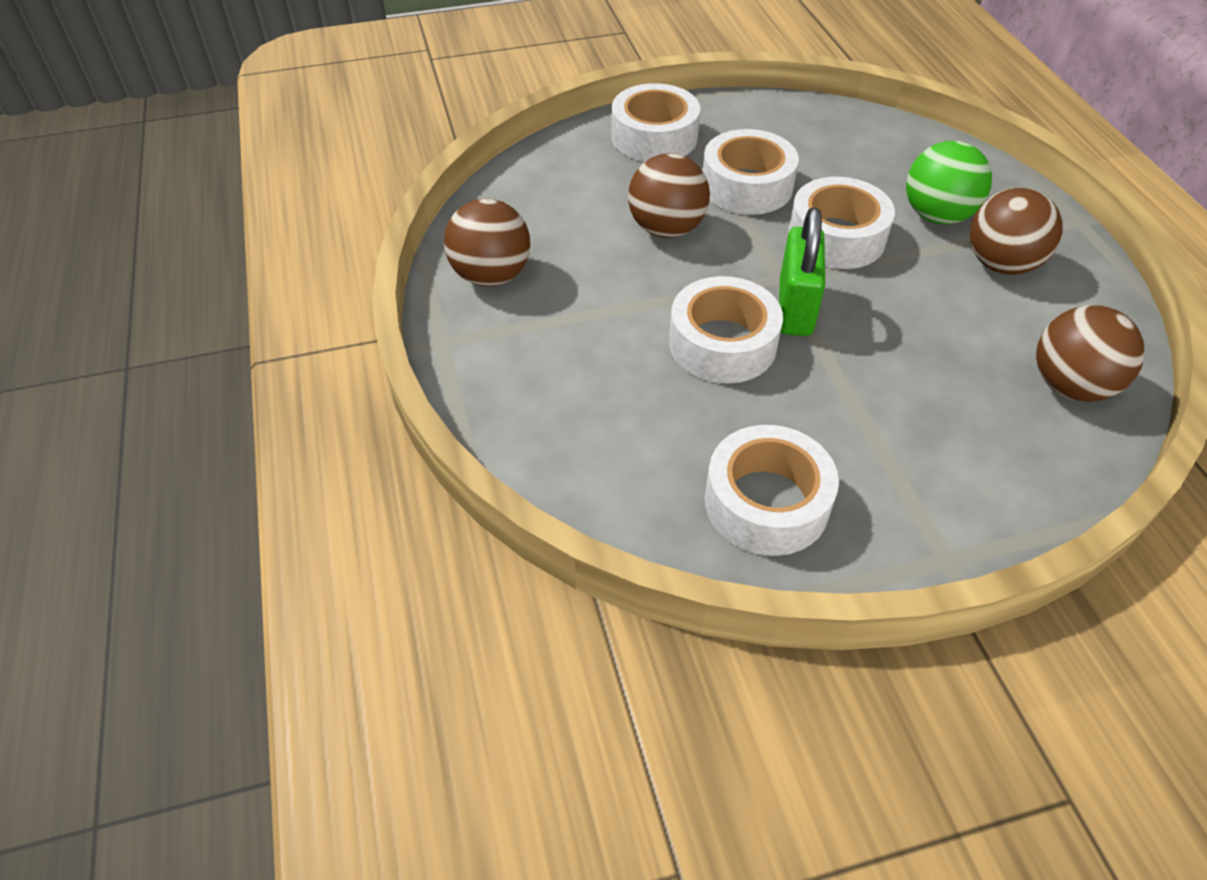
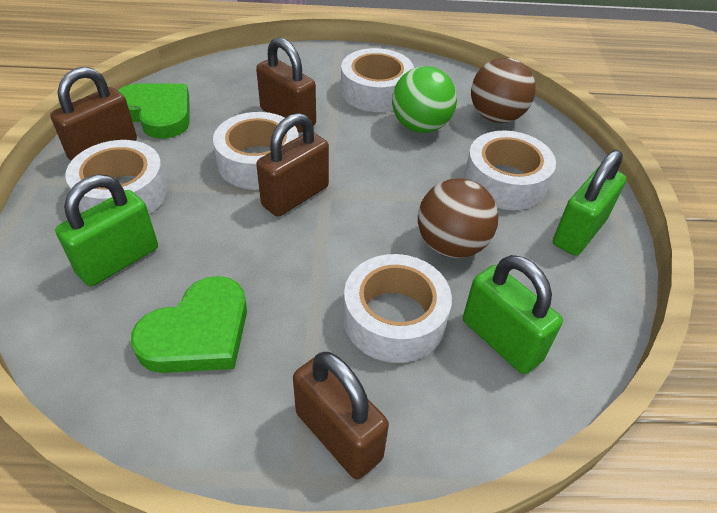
brown ball: [444,199,530,287] [628,153,710,238] [970,188,1062,275] [1036,305,1145,402] = 4 -> [418,178,498,258] [471,58,536,123] = 2
brown padlock: none = 0 -> [50,67,137,161] [256,37,316,133] [256,113,329,217] [293,352,389,479] = 4
green heart: none = 0 -> [118,83,190,139] [131,276,247,373] = 2
green padlock: [779,207,825,336] = 1 -> [55,174,158,286] [463,255,563,374] [553,150,626,256] = 3

